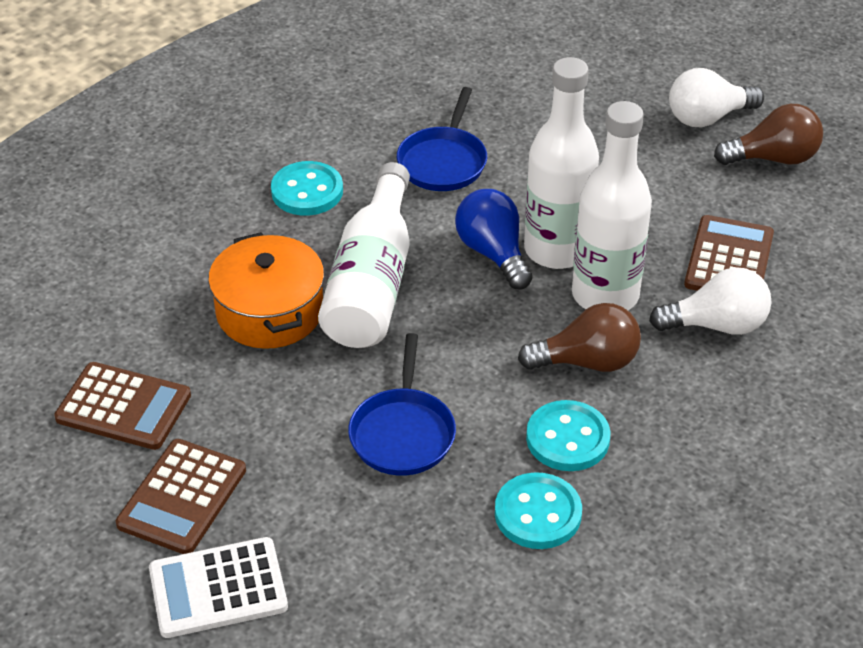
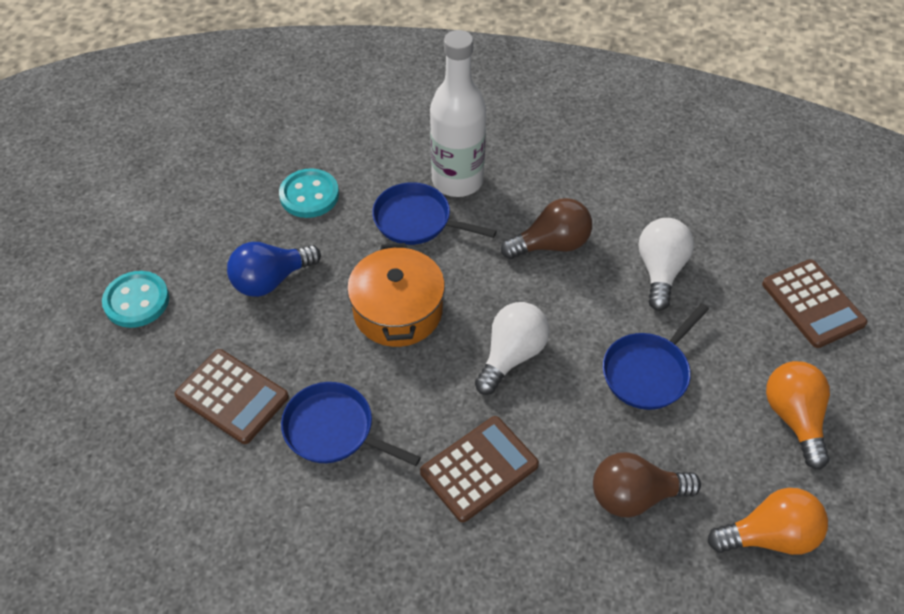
blue pan: [348,333,456,476] [397,87,487,191] = 2 -> [281,382,421,466] [372,182,497,245] [603,303,709,410] = 3
orange light bulb: none = 0 -> [708,488,828,555] [766,361,830,470] = 2
turquoise button: [271,161,343,216] [495,472,582,549] [526,400,610,471] = 3 -> [102,271,169,328] [279,168,339,218] = 2
white bottle: [318,162,410,348] [524,57,599,269] [572,101,652,310] = 3 -> [430,30,486,197] = 1
white calculator: [149,537,288,638] = 1 -> none = 0

